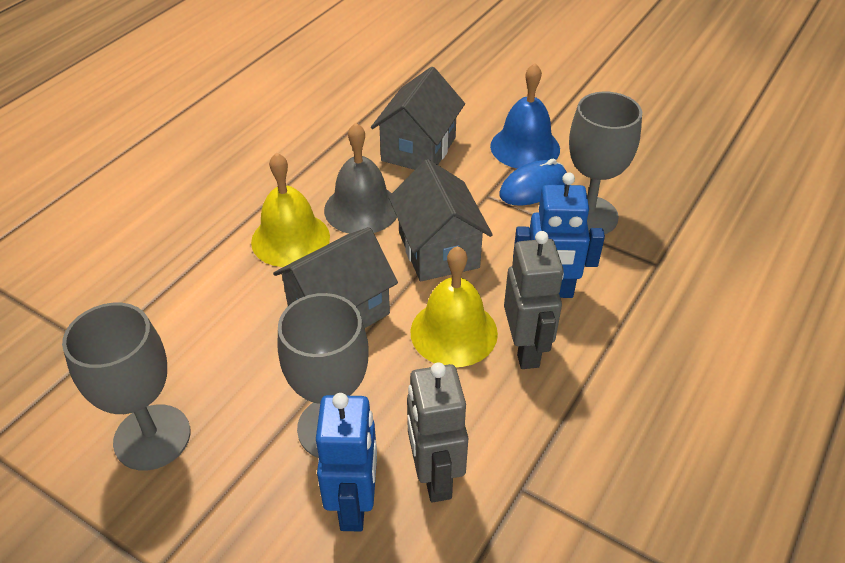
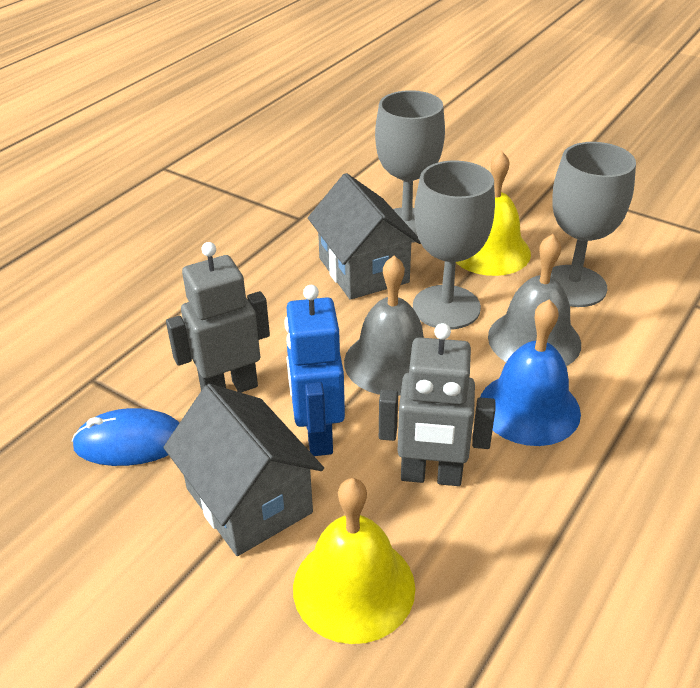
blue robot: [316,393,377,532] [513,172,605,298] = 2 -> [284,285,345,456] = 1
grey bell: [324,123,397,234] = 1 -> [344,256,424,396] [488,234,581,366] = 2
grey house: [273,227,398,328] [371,67,465,170] [389,159,493,281] = 3 -> [164,384,324,556] [308,173,421,300] = 2

